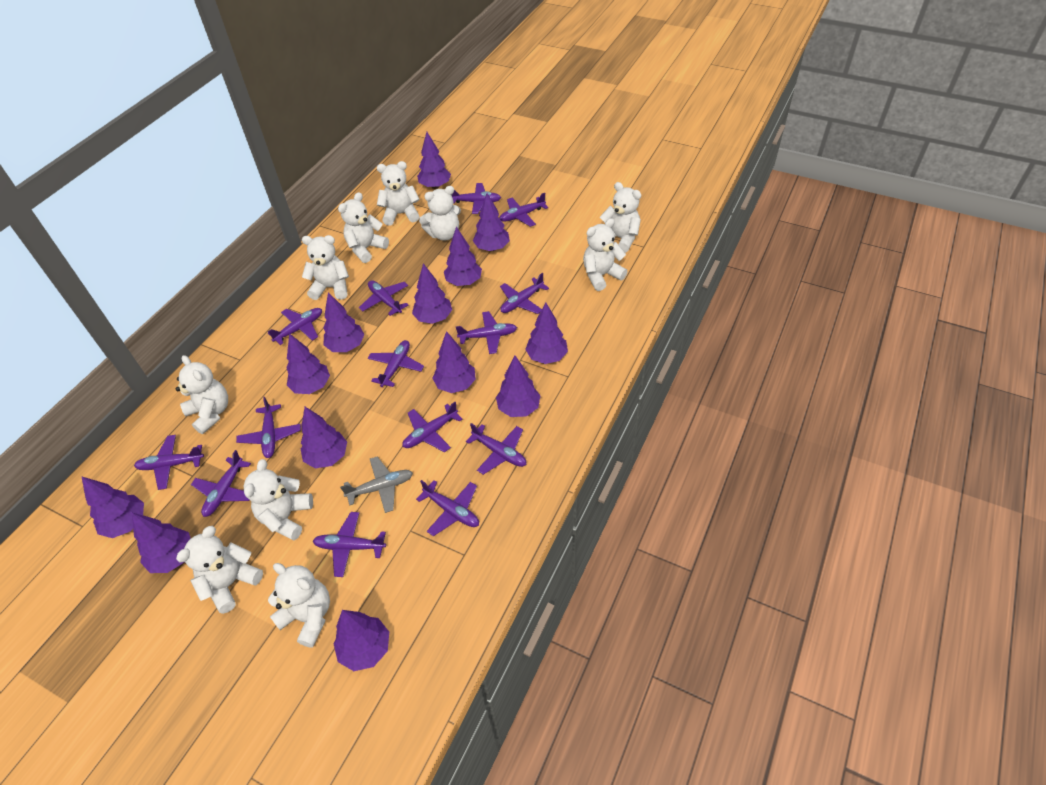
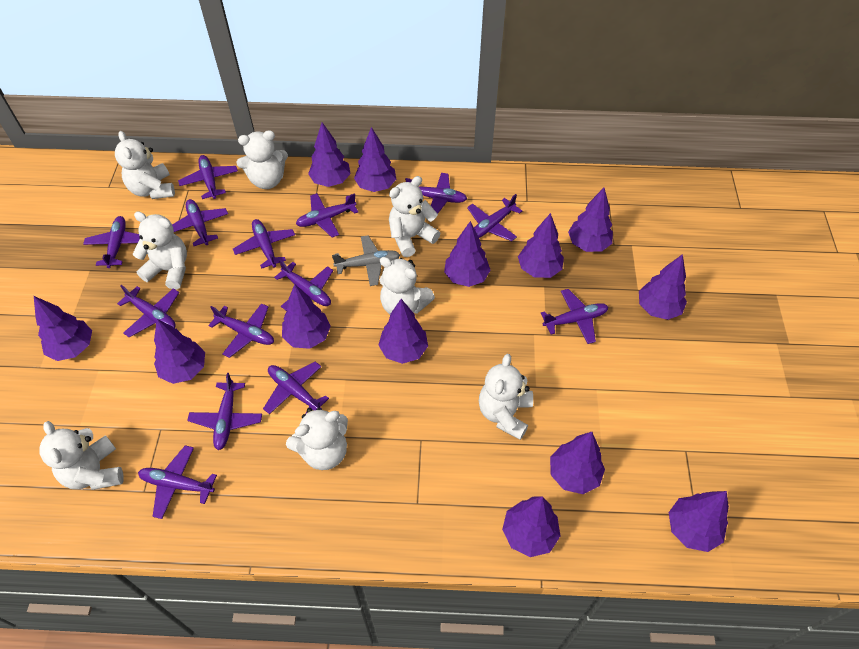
white teddy bear: [176,355,228,434] [176,526,263,614] [244,459,313,540] [268,563,330,648] [302,235,349,300] [338,192,389,263] [377,161,420,226] [419,186,461,241] [583,218,628,291] [600,182,641,253] = 10 -> [39,421,124,490] [115,131,175,199] [133,211,187,289] [237,130,288,189] [286,408,348,470] [380,257,435,314] [389,176,441,257] [479,354,533,440] = 8

